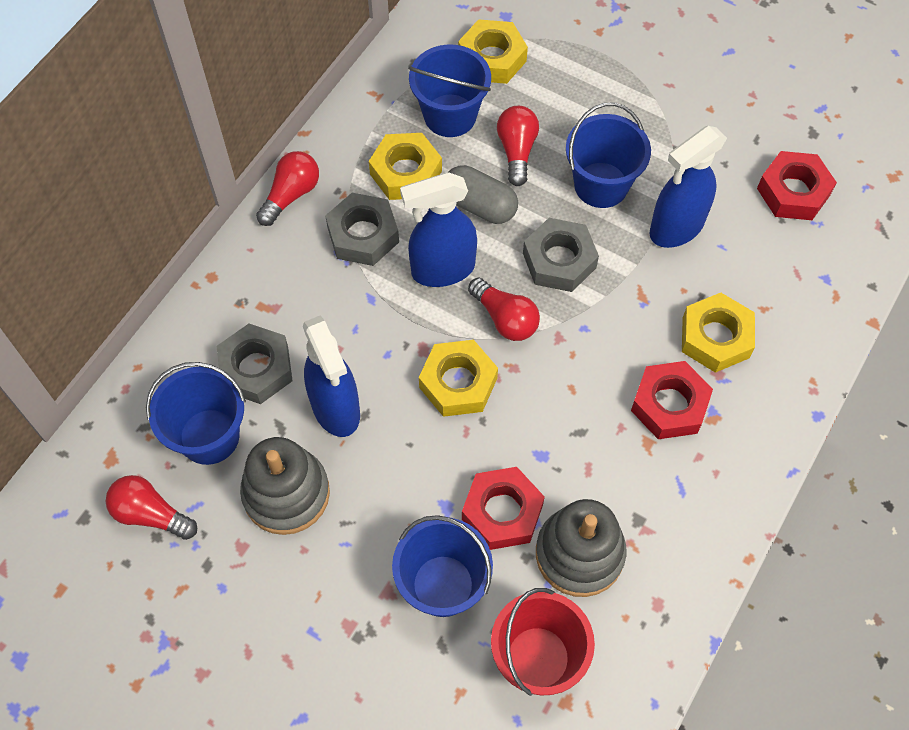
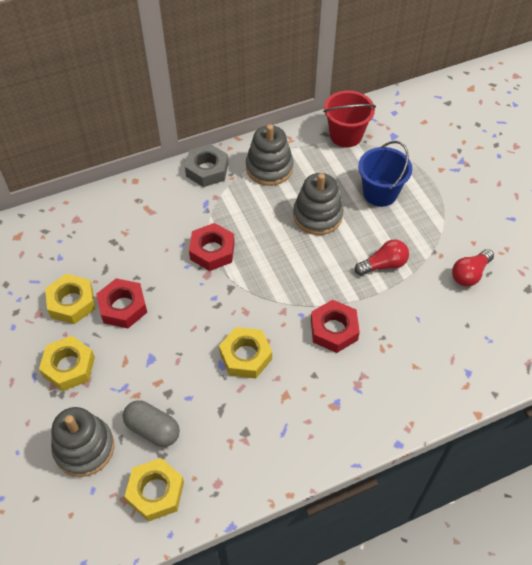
blue bucket: [146,362,246,465] [392,515,493,617] [408,45,491,137] [566,103,651,208] = 4 -> [358,141,412,207] = 1
blue spray bottle: [303,315,360,437] [400,172,477,287] [650,126,727,248] = 3 -> none = 0
grey nut: [217,324,293,404] [325,193,399,266] [523,218,599,292] = 3 -> [185,144,228,187] = 1
grey stacking toy: [240,437,330,535] [536,499,626,597] = 2 -> [51,407,114,477] [246,124,293,186] [293,173,343,235] = 3
red light bulb: [106,475,197,540] [256,151,319,226] [468,277,540,341] [497,106,539,186] = 4 -> [355,239,409,275] [452,249,494,287] = 2

